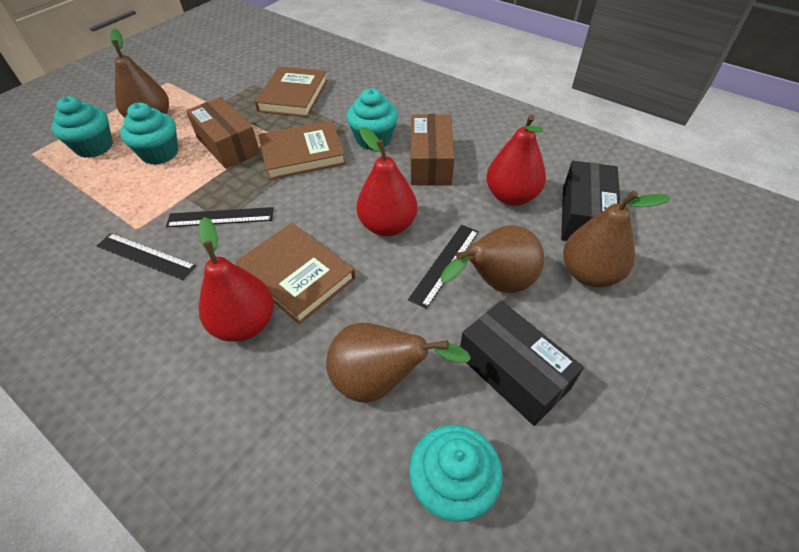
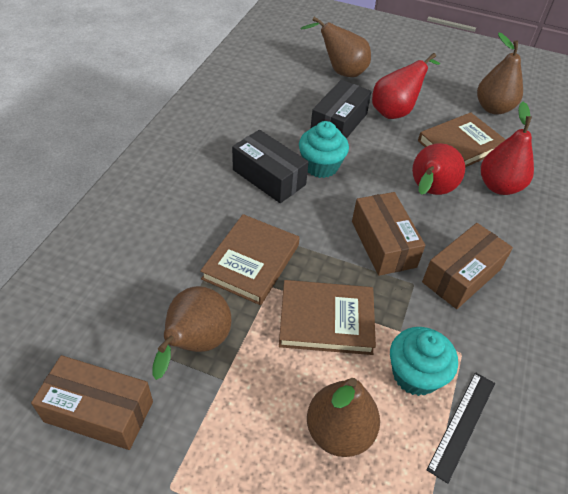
black ruler: [97,233,196,280] [166,207,274,227] [408,225,479,309] = 3 -> [427,372,495,484] = 1
brown box: [186,97,260,169] [411,114,455,186] = 2 -> [31,355,153,450] [352,192,425,276] [422,223,513,309] = 3
turquoise cupcake: [51,96,113,158] [120,103,178,165] [347,88,398,150] [409,425,503,522] = 4 -> [299,121,349,178] [390,327,458,396] = 2

